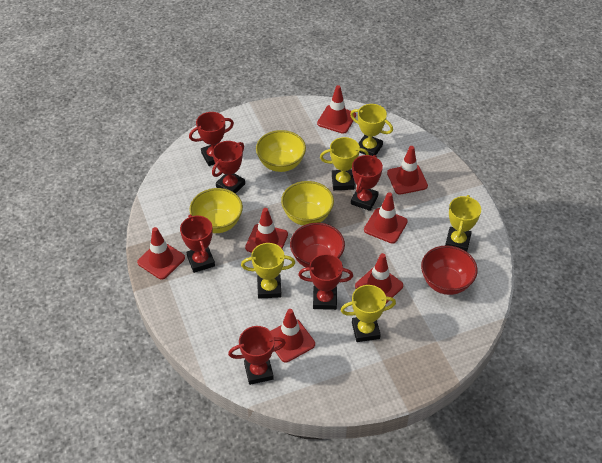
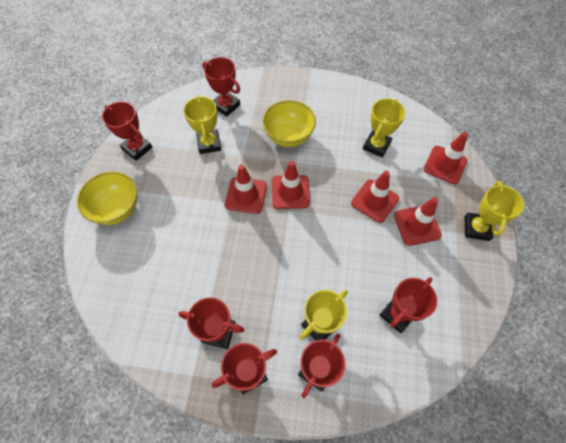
red bowl: [290,223,345,268] [421,245,478,295] = 2 -> none = 0
red traffic cone: [137,227,185,280] [245,208,288,253] [271,309,315,362] [317,85,356,134] [355,253,403,303] [364,192,408,244] [387,146,428,195] = 7 -> [225,165,267,214] [272,161,310,209] [351,171,399,223] [394,197,442,246] [424,132,468,184] = 5
yellow bowl: [189,188,243,233] [256,130,306,172] [281,181,334,225] = 3 -> [77,171,137,225] [262,100,316,147] = 2
yellow trophy: [241,243,295,299] [320,137,369,190] [341,285,396,342] [350,104,393,156] [445,195,481,252] = 5 -> [183,95,221,154] [300,290,348,340] [363,98,405,158] [465,181,524,241] = 4

